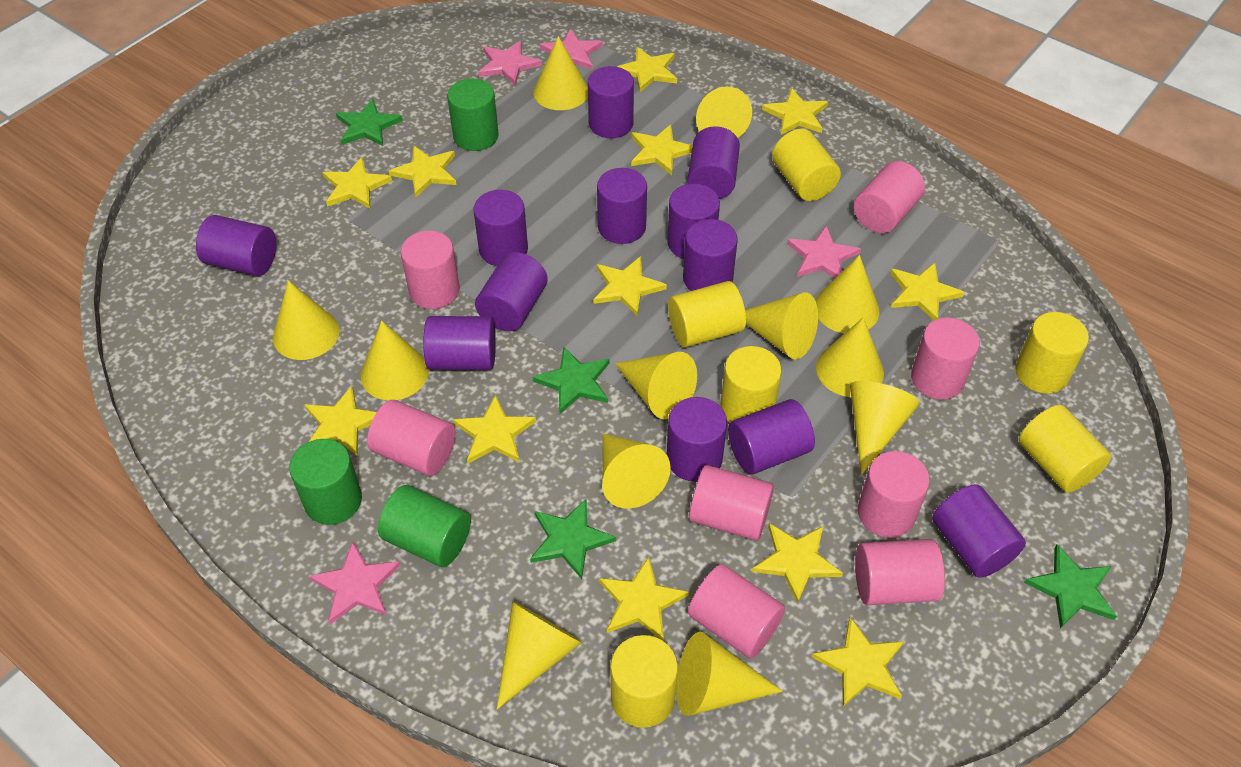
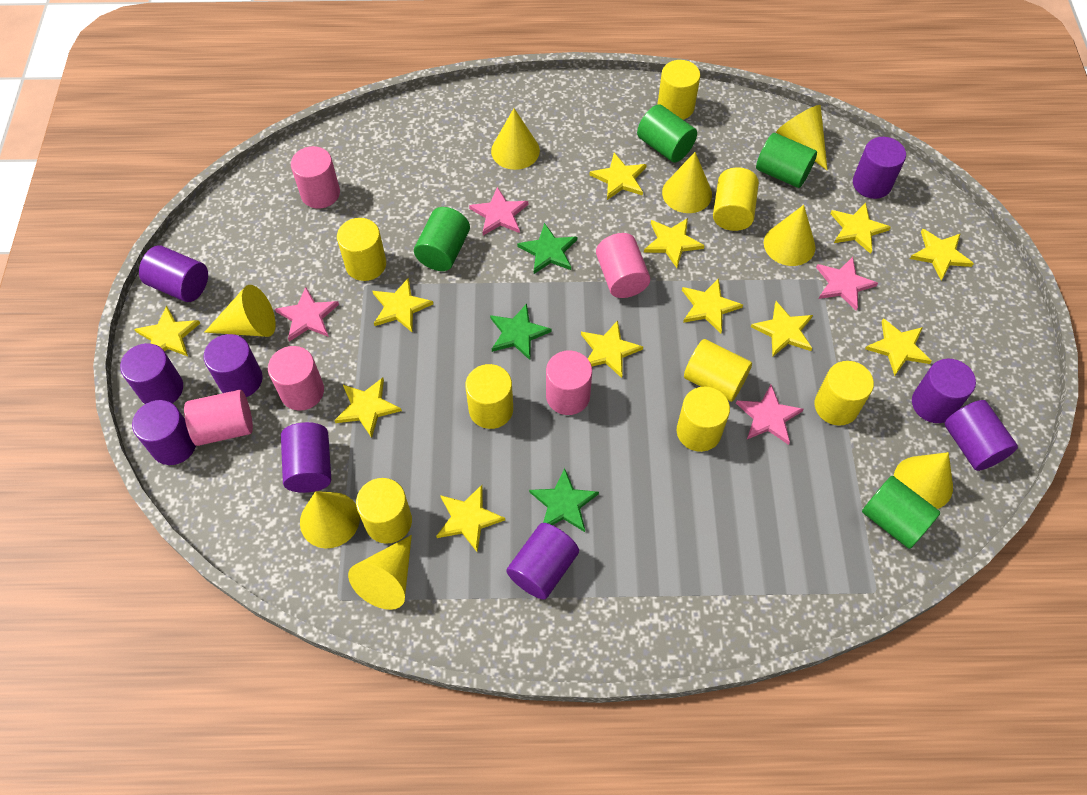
green cylinder: [289,439,362,525] [378,485,471,567] [447,79,499,151] = 3 -> [414,207,470,271] [637,104,697,162] [756,133,817,188] [862,476,941,549] = 4
green star: [336,99,403,146] [530,499,616,579] [533,347,609,414] [1024,545,1117,628] = 4 -> [490,304,552,360] [517,223,577,274] [529,468,599,532] = 3
pink cylinder: [367,400,456,476] [401,231,460,309] [688,564,785,658] [689,465,774,541] [854,161,925,233] [855,539,945,605] [858,451,930,538] [911,318,980,400] = 8 -> [184,390,253,446] [268,346,324,411] [291,146,340,209] [546,350,592,415] [596,233,650,298] = 5
purple cylinder: [196,215,276,276] [423,316,496,370] [473,190,528,266] [475,252,548,331] [588,66,634,138] [597,168,647,244] [667,184,720,259] [667,397,727,482] [683,219,738,291] [688,126,740,199] [728,399,815,475] [932,484,1026,578] = 12 -> [120,343,183,404] [132,400,196,465] [139,245,208,302] [204,334,263,397] [281,422,331,493] [506,523,579,600] [853,137,906,199] [912,359,976,423] [945,400,1018,471] = 9
yellow cone: [273,281,340,360] [361,321,429,400] [497,601,582,709] [533,36,588,110] [602,434,671,509] [615,352,697,419] [676,632,783,716] [696,87,752,138] [745,292,818,359] [815,255,880,334] [816,318,884,397] [850,381,920,475] = 12 -> [204,285,276,337] [300,491,360,548] [348,535,412,610] [491,108,540,170] [662,152,712,213] [764,205,815,266] [776,105,827,170] [894,452,953,509] = 8
yellow cylinder: [610,635,678,728] [668,281,746,347] [720,346,782,422] [772,129,841,201] [1015,312,1089,394] [1019,405,1111,493] = 6 -> [337,218,386,281] [356,478,412,544] [465,364,513,429] [657,60,700,120] [677,387,730,452] [684,339,752,402] [713,167,759,231] [814,361,874,426] = 8

